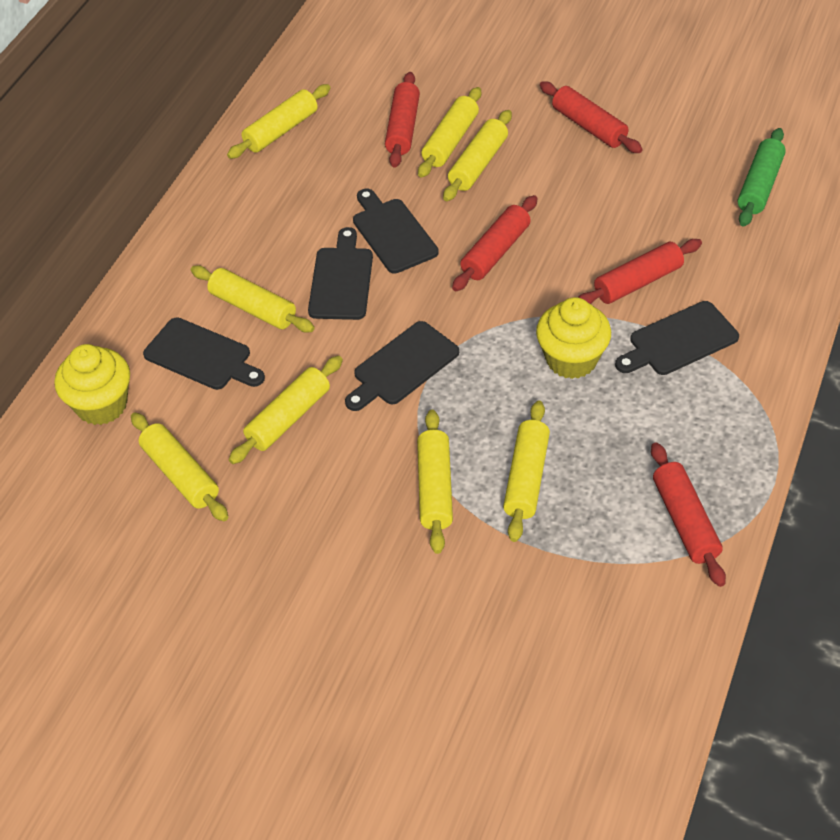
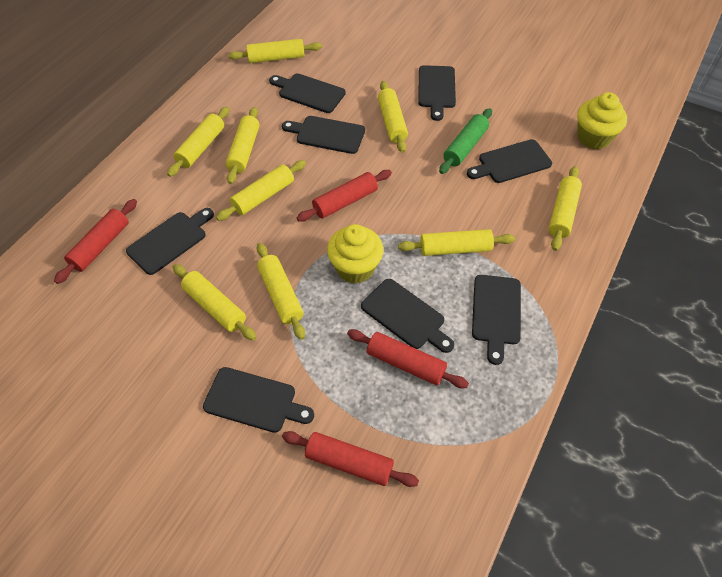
black cutting board: [143,317,265,390] [308,227,373,320] [345,321,459,411] [353,188,439,274] [615,301,739,375] = 5 -> [126,208,214,275] [203,367,314,433] [269,73,346,113] [282,116,365,154] [361,279,454,353] [418,65,456,121] [467,139,552,183] [472,275,521,365] = 8
red rolling pin: [385,72,420,168] [452,195,537,291] [540,81,643,153] [578,239,702,304] [651,442,726,587] = 5 -> [54,199,137,284] [282,431,419,487] [297,170,392,222] [347,329,469,388] = 4
yellow rolling pin: [131,412,228,521] [191,265,315,333] [227,84,331,159] [229,356,343,464] [417,410,453,554] [418,87,481,178] [443,110,512,201] [503,401,550,542] = 8 -> [167,107,230,177] [173,264,256,341] [216,160,306,221] [226,107,260,184] [228,39,322,63] [257,243,305,340] [378,81,408,153] [398,229,515,256] [549,166,582,251] = 9

